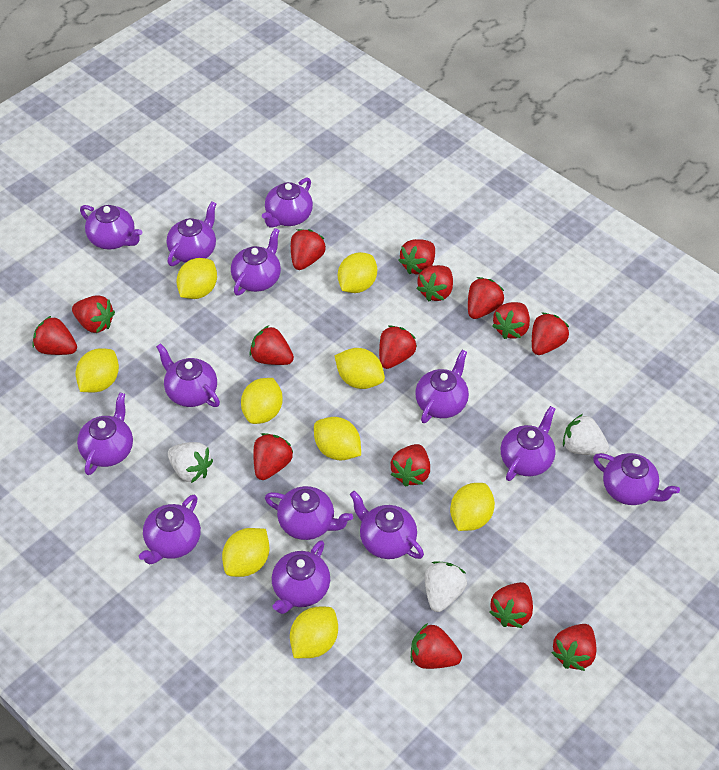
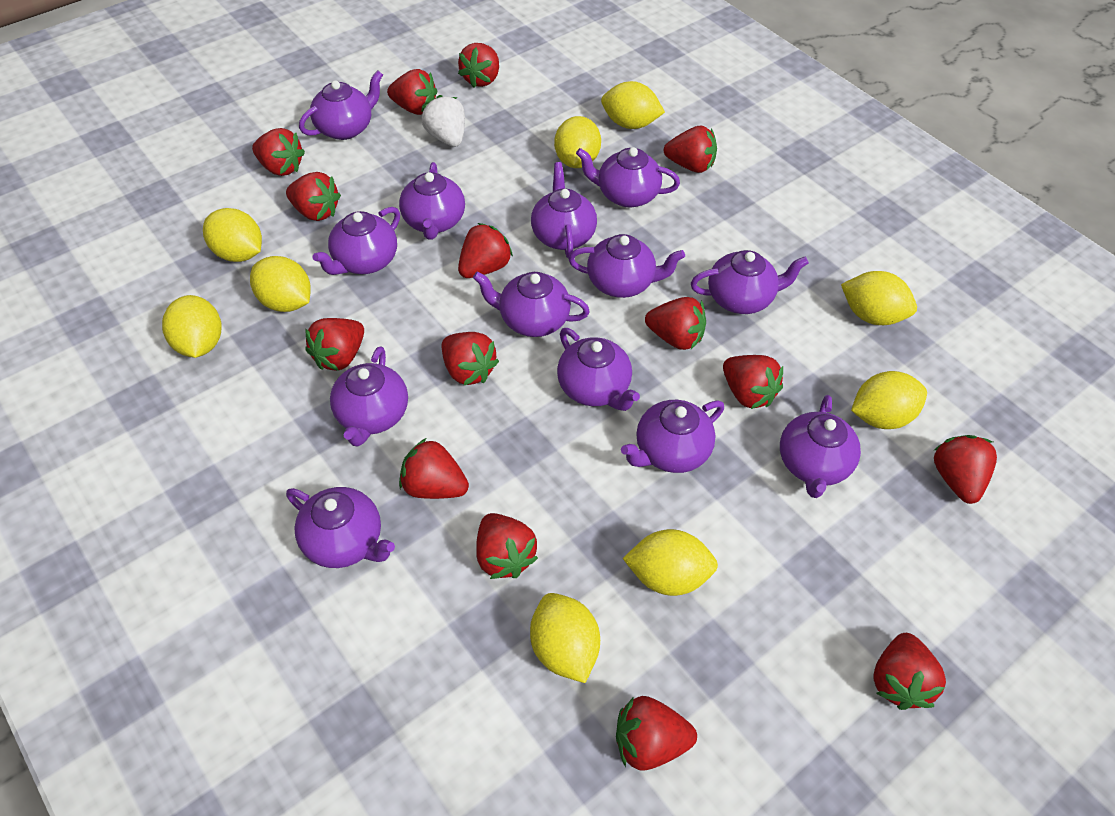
white strawberry: [168,442,213,483] [425,561,467,612] [563,414,609,455] = 3 -> [421,95,465,147] = 1

